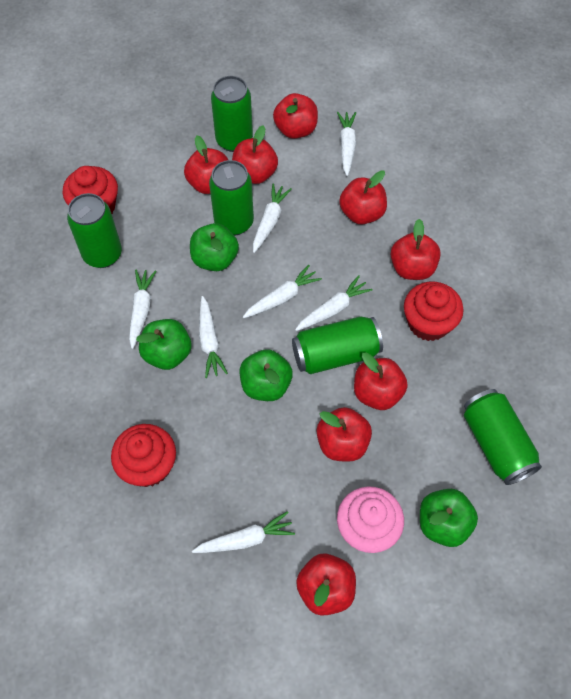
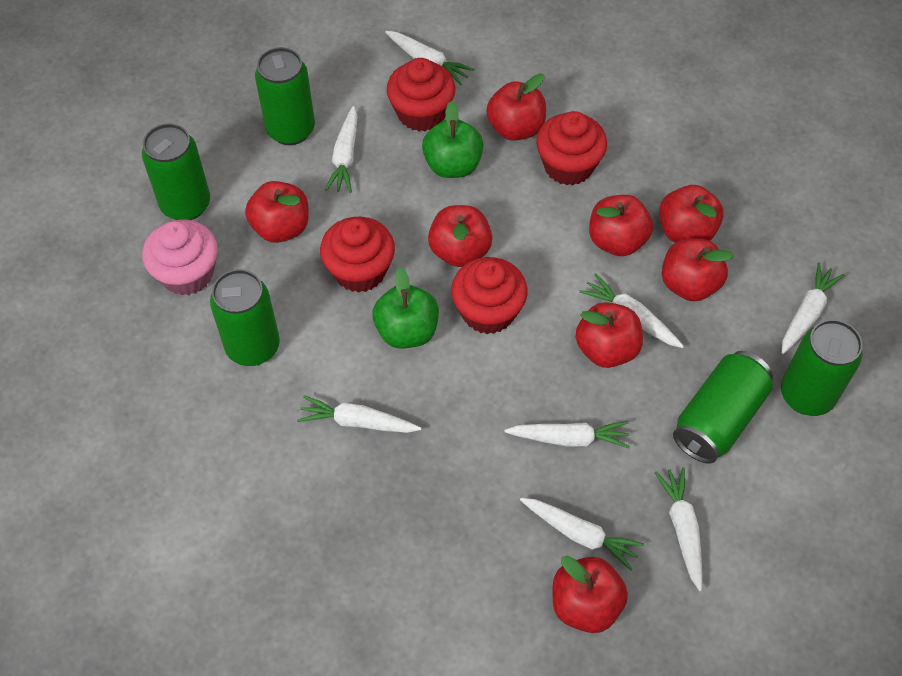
green apple: [136,319,191,370] [190,223,239,271] [240,349,293,401] [420,489,478,547] = 4 -> [372,267,439,348] [422,101,483,178] = 2
red cupcake: [63,166,118,214] [111,424,176,487] [404,281,464,341] = 3 -> [320,217,395,293] [387,58,455,131] [451,257,528,334] [536,111,607,185] = 4
white carrot: [129,269,156,349] [192,511,295,553] [199,296,228,378] [243,265,322,318] [253,183,292,253] [295,275,373,331] [337,112,356,176] = 7 -> [297,395,421,433] [325,106,357,193] [385,31,475,85] [504,421,630,448] [520,498,644,570] [579,273,684,348] [655,467,703,591] [781,263,844,354] = 8

